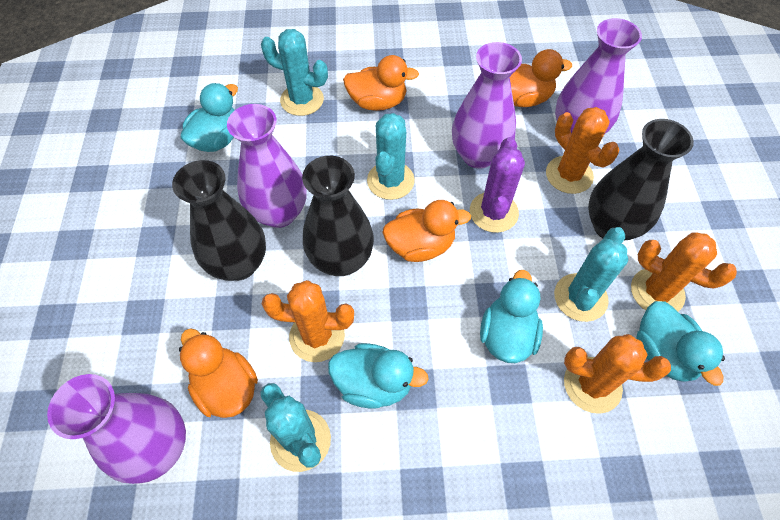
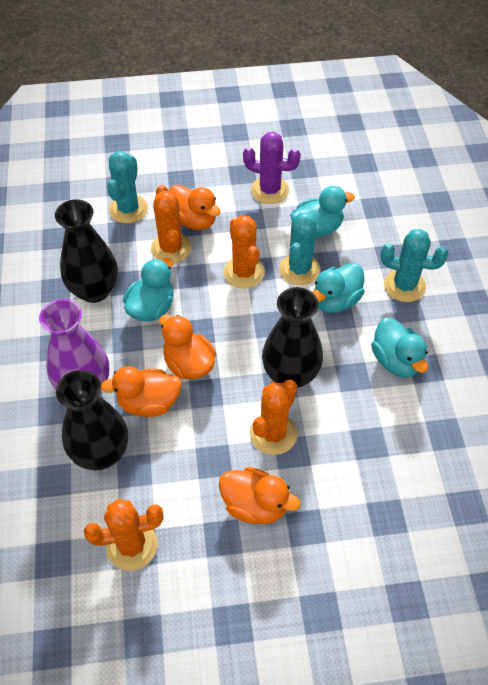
purple vase: [47,374,186,484] [227,104,306,228] [452,42,522,169] [555,18,642,134] = 4 -> [39,299,109,389] = 1
turquoise cactus: [260,383,331,472] [261,29,328,116] [367,113,415,200] [554,227,628,322] = 4 -> [107,151,148,224] [279,212,321,285] [380,229,449,302] = 3

